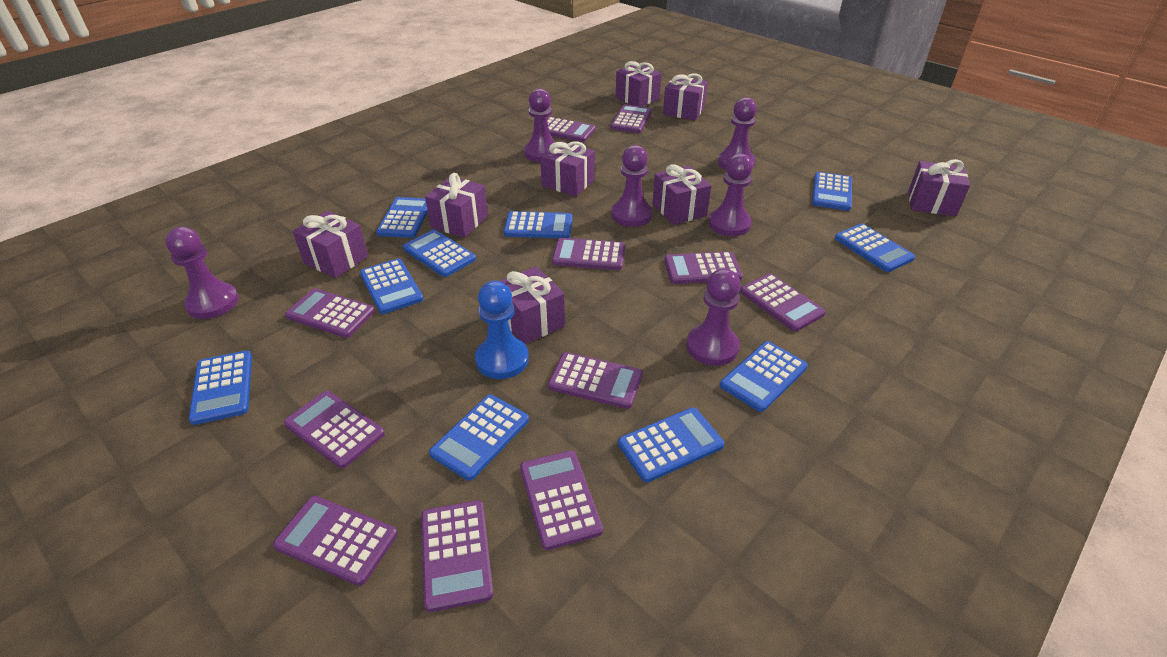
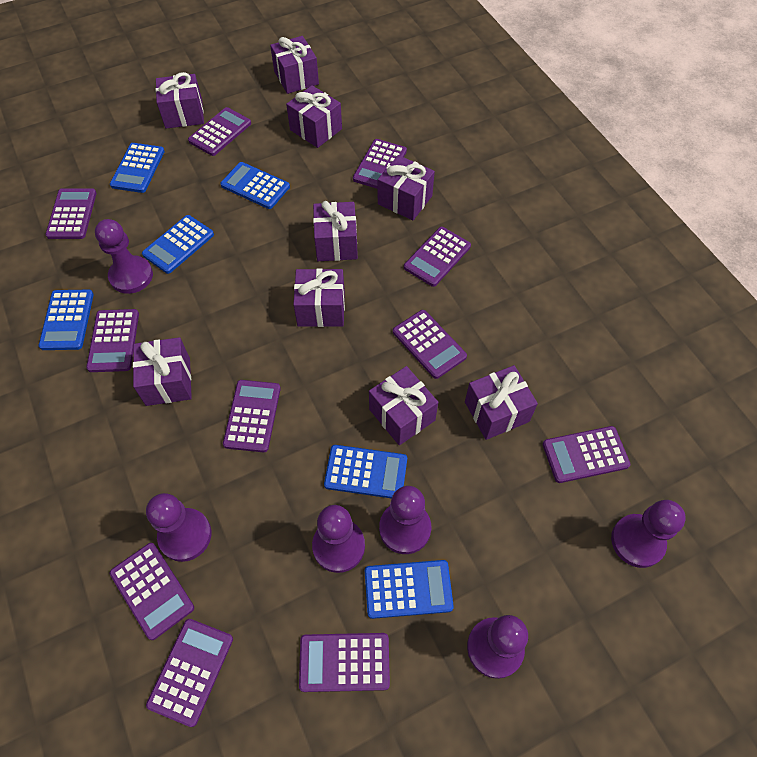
blue calculator: [189,351,252,425] [360,259,424,314] [376,197,428,238] [403,229,476,277] [429,394,529,481] [504,211,572,238] [618,407,724,483] [720,341,808,412] [812,172,852,211] [835,224,915,272] = 10 -> [39,289,94,350] [110,143,165,193] [142,215,214,274] [220,162,290,209] [324,445,407,498] [365,560,454,619] = 6
blue pawn: [475,281,529,379] = 1 -> none = 0
purple gift: [293,211,368,278] [425,173,488,238] [500,266,565,344] [540,141,595,197] [616,61,662,107] [652,164,711,225] [663,73,708,121] [908,159,970,216] = 8 -> [133,337,192,406] [156,72,204,129] [270,36,319,94] [286,85,342,148] [293,268,345,327] [313,201,358,261] [369,366,438,445] [378,155,435,220] [465,365,538,440] = 9

